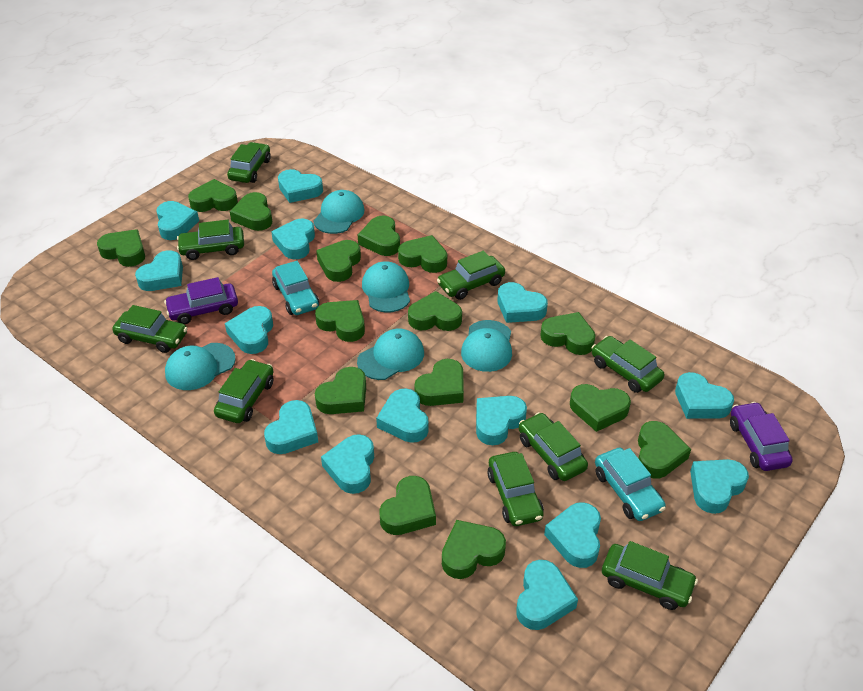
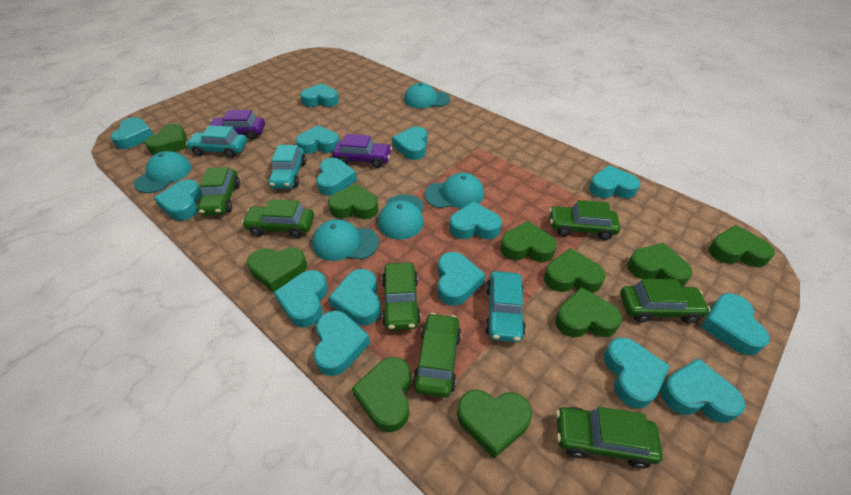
green car: [112,305,188,353] [177,220,244,260] [214,359,274,423] [227,142,271,183] [437,251,505,300] [487,452,544,526] [519,412,588,481] [592,336,664,393] [602,541,698,610] = 9 -> [197,167,240,216] [242,199,314,238] [382,262,421,330] [413,313,461,398] [549,200,620,240] [556,407,663,469] [620,279,711,324] = 7
green heart: [97,229,145,267] [188,179,238,212] [230,192,272,231] [315,300,365,342] [315,367,366,414] [316,240,361,282] [358,216,400,256] [379,476,436,535] [398,235,447,273] [408,291,462,331] [414,359,464,406] [442,520,506,579] [540,312,596,355] [570,384,631,432] [638,421,691,479] = 15 -> [145,124,187,155] [247,247,307,292] [328,184,378,219] [352,357,411,432] [457,389,532,458] [500,221,557,262] [544,248,606,293] [555,287,622,338] [627,243,693,286] [709,225,775,267] = 10
turquoise car: [272,261,319,315] [595,448,666,521] = 2 -> [186,125,247,158] [268,145,306,189] [485,271,526,342] = 3
turquoise heart: [135,250,183,291] [156,201,199,240] [225,306,273,354] [264,400,318,454] [271,219,315,259] [278,169,323,203] [321,434,374,494] [376,388,429,443] [476,396,527,445] [498,282,548,323] [516,560,578,630] [544,502,601,568] [675,372,734,419] [690,459,749,514] = 14 -> [110,117,153,149] [154,180,202,221] [274,270,328,327] [296,125,339,154] [300,83,339,107] [314,311,370,376] [316,158,357,196] [328,269,381,325] [392,127,427,160] [438,252,485,306] [449,202,502,239] [589,165,640,198] [603,337,670,409] [660,358,745,423] [701,293,770,355] = 15

